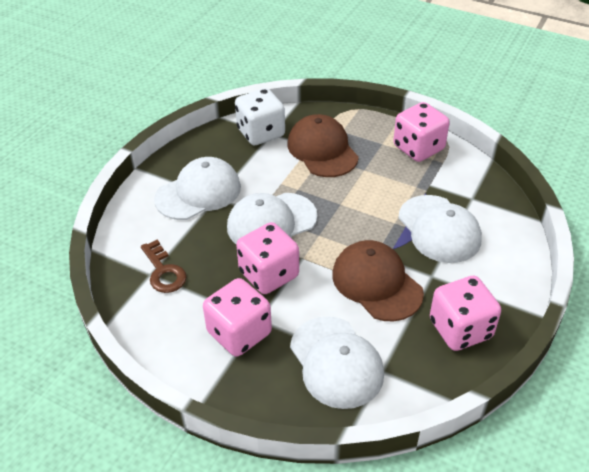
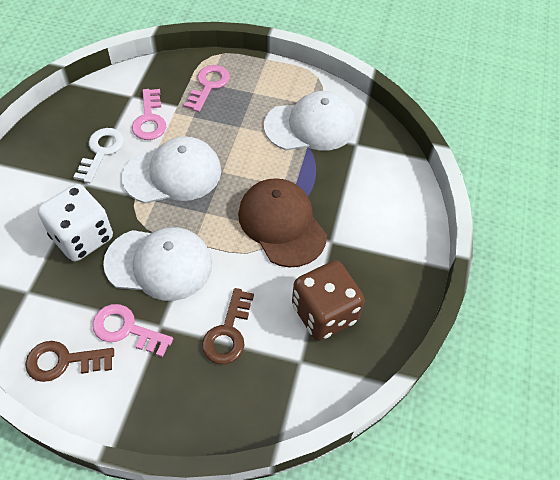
brown cap: [287,114,359,177] [332,240,424,322] = 2 -> [238,178,327,267] = 1
brown dice: none = 0 -> [292,260,365,341] = 1
brown key: [141,240,187,293] = 1 -> [25,341,114,382] [202,288,254,364] = 2
pink dice: [203,278,272,357] [236,222,299,294] [393,102,450,162] [430,276,501,351] = 4 -> none = 0
pink key: none = 0 -> [92,304,173,357] [132,89,166,140] [184,65,230,112] = 3
white cap: [154,157,241,220] [227,193,317,244] [290,316,384,409] [399,195,482,263] = 4 -> [103,227,212,301] [122,136,221,204] [264,91,356,151] = 3
white key: none = 0 -> [73,128,124,183] = 1

